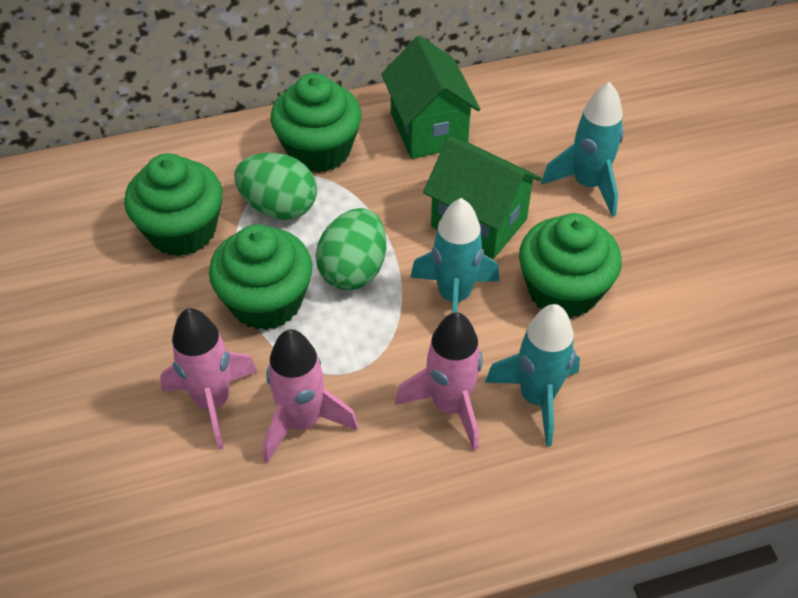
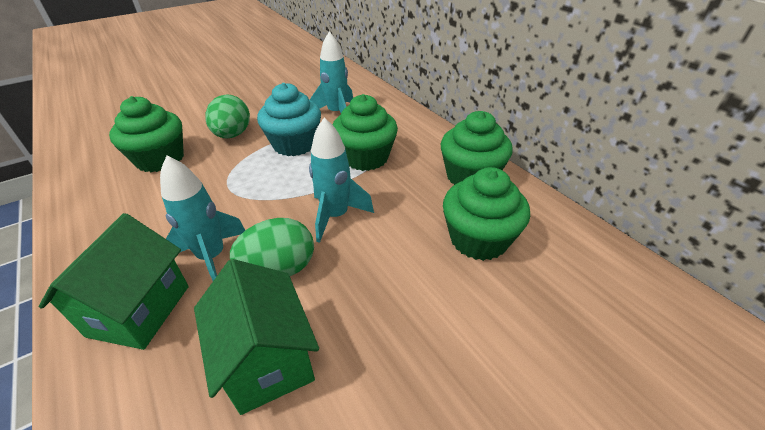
pink rocket: [160,308,258,450] [263,329,358,463] [395,312,483,451] = 3 -> none = 0
turquoise cupcake: none = 0 -> [257,83,321,156] = 1

